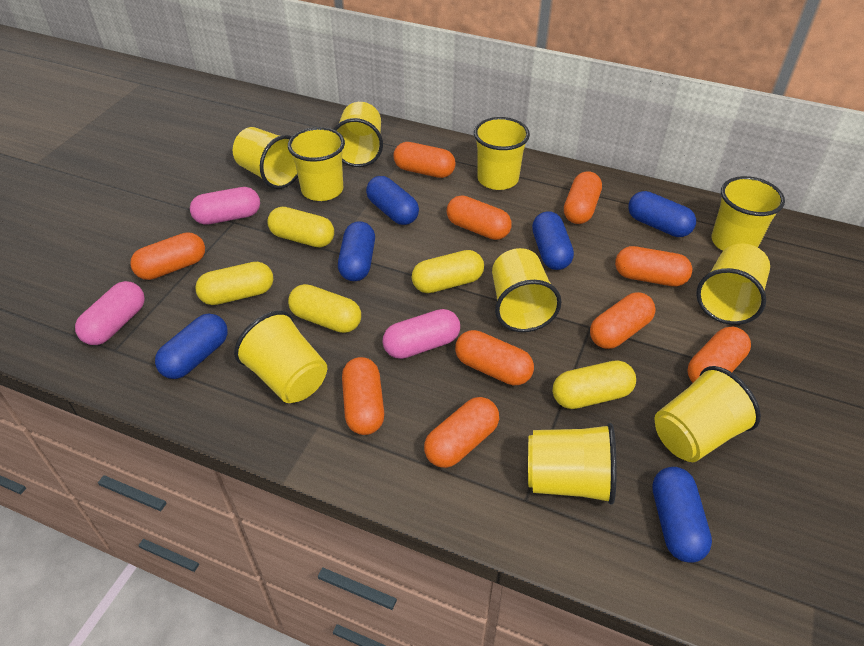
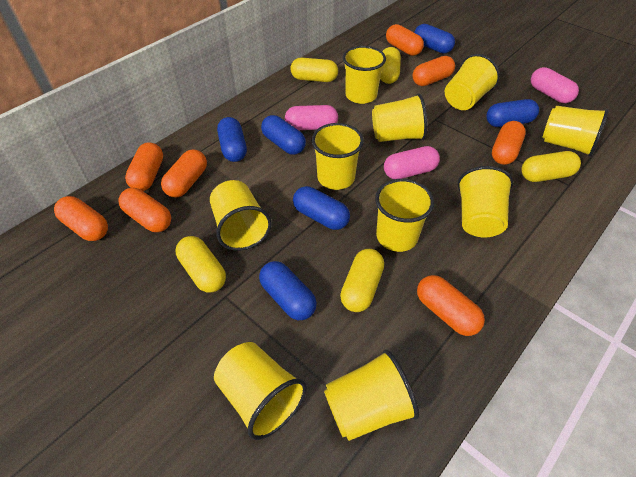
orange capsule: [130,232,205,280] [342,357,384,435] [393,142,456,178] [424,397,499,468] [447,195,512,240] [455,330,534,385] [564,171,602,224] [590,292,656,349] [615,246,692,286] [687,327,751,383] = 10 -> [54,196,108,241] [118,188,171,232] [125,142,163,191] [161,149,207,197] [386,24,424,56] [412,56,455,86] [417,275,485,336] [492,121,526,165] = 8

